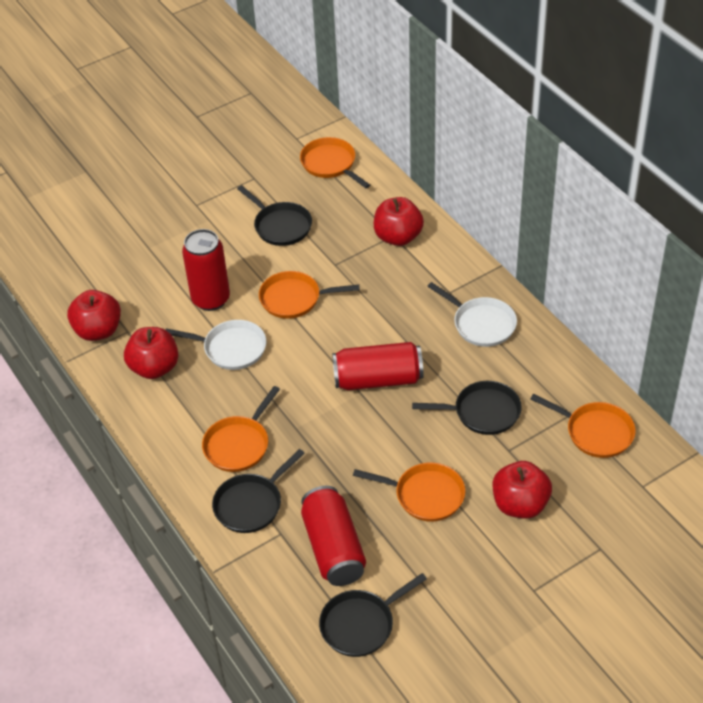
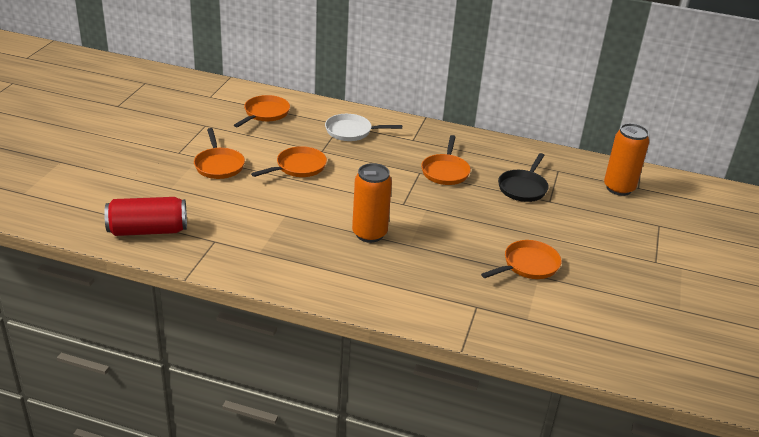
black pan: [212,449,305,533] [237,185,312,246] [319,573,427,657] [412,381,522,435] = 4 -> [498,153,549,202] = 1
orange can: none = 0 -> [352,163,392,243] [604,123,649,196] = 2
red apple: [67,290,121,341] [124,327,178,379] [374,197,424,246] [493,461,552,519] = 4 -> none = 0
red can: [182,229,230,311] [301,486,366,586] [332,342,424,390] = 3 -> [104,197,187,236] = 1
white pan: [165,320,266,370] [427,282,517,347] = 2 -> [325,114,402,141] = 1

